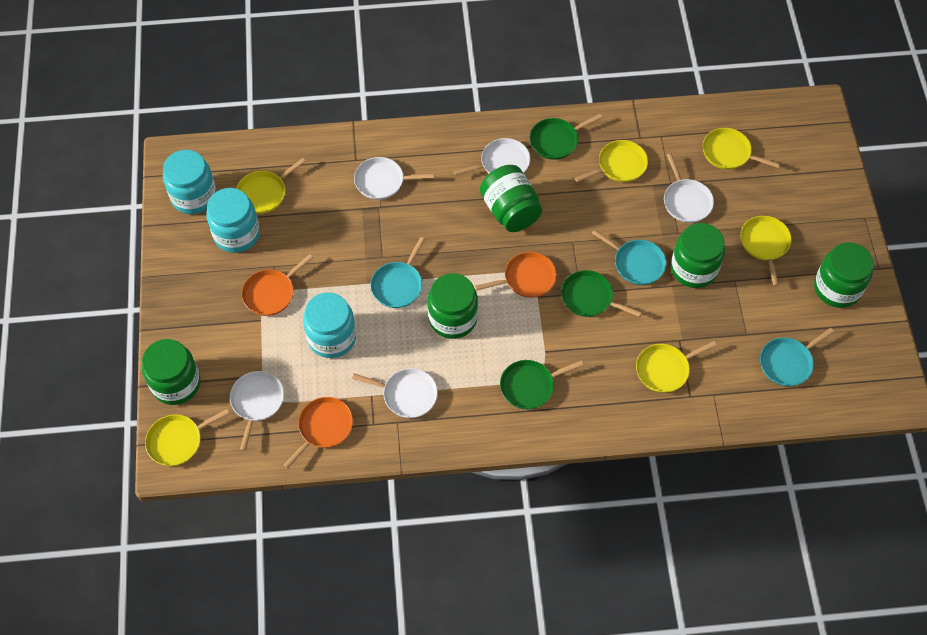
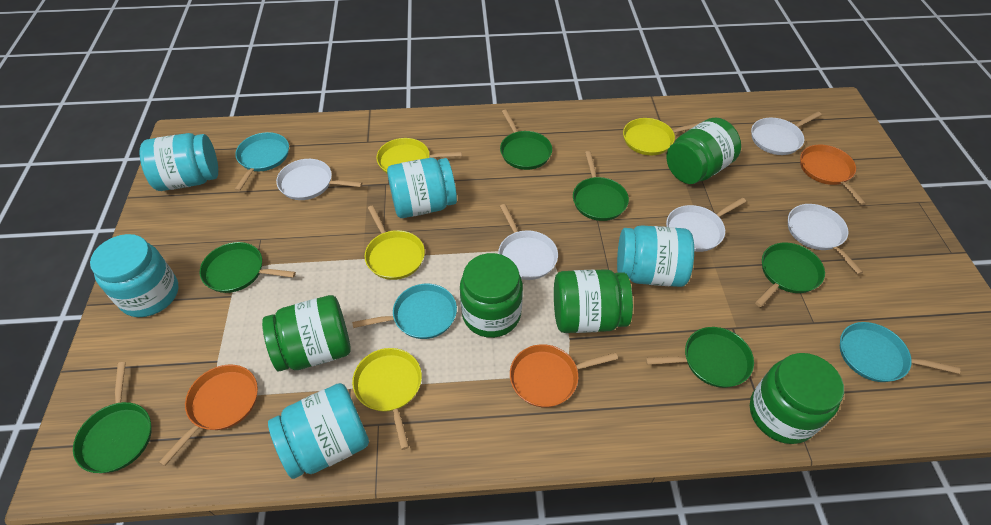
green pan: [500,360,583,409] [530,114,602,160] [561,270,642,317] = 3 -> [73,362,152,473] [200,242,296,293] [500,110,552,170] [573,151,629,221] [645,327,754,388] [755,243,825,307] = 6
turquoise jar: [163,150,217,214] [206,188,260,253] [303,292,356,358] = 3 -> [90,234,178,317] [140,133,218,191] [268,383,369,479] [387,158,457,218] [617,225,694,287] = 5
yellow pan: [145,409,230,466] [236,158,306,214] [575,140,648,182] [636,341,717,393] [702,128,780,170] [740,216,792,286] = 6 -> [352,348,422,450] [364,205,425,280] [377,138,462,173] [623,118,701,155] = 4

